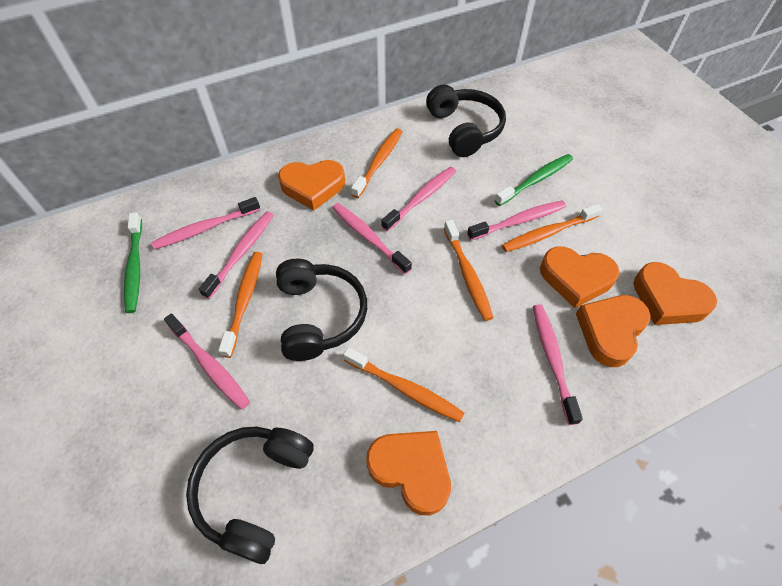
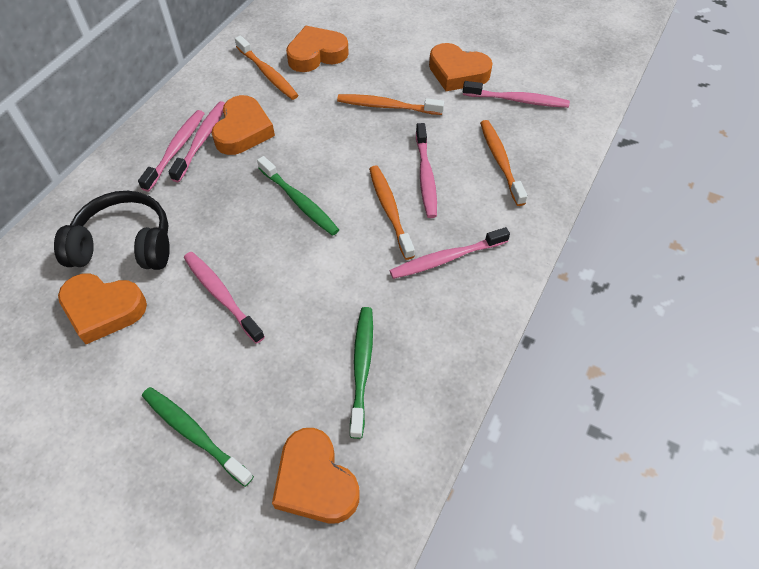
black headphones: [186,426,314,564] [276,259,367,361] [426,84,506,157] = 3 -> [54,191,170,270] = 1
green toothbrush: [124,212,142,313] [494,154,573,206] = 2 -> [142,387,254,487] [257,156,339,236] [350,307,373,439] = 3
orange toothbrush: [218,252,263,358] [343,347,464,422] [351,128,402,198] [444,220,493,321] [502,204,603,252] = 5 -> [235,35,298,100] [337,94,444,115] [369,166,415,260] [480,120,528,206] = 4
pink toothbrush: [151,197,260,250] [164,314,250,409] [199,211,274,299] [332,203,412,274] [381,167,456,231] [467,200,566,240] [533,304,583,425] = 7 -> [138,110,205,192] [168,101,225,182] [184,252,265,344] [389,227,510,279] [416,123,437,218] [463,81,570,108] = 6

